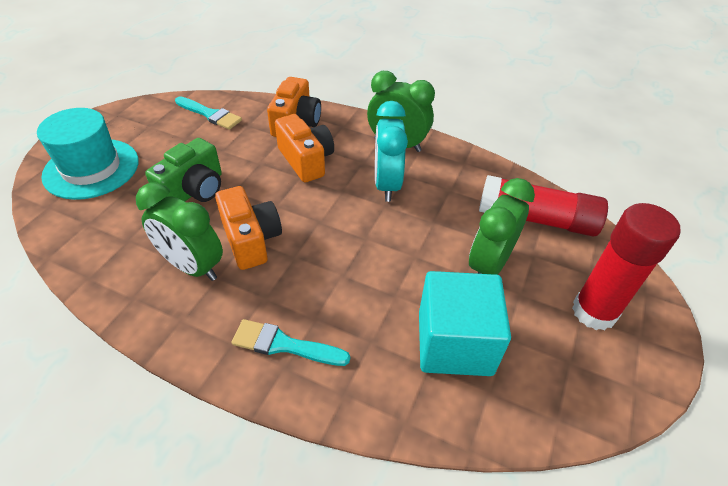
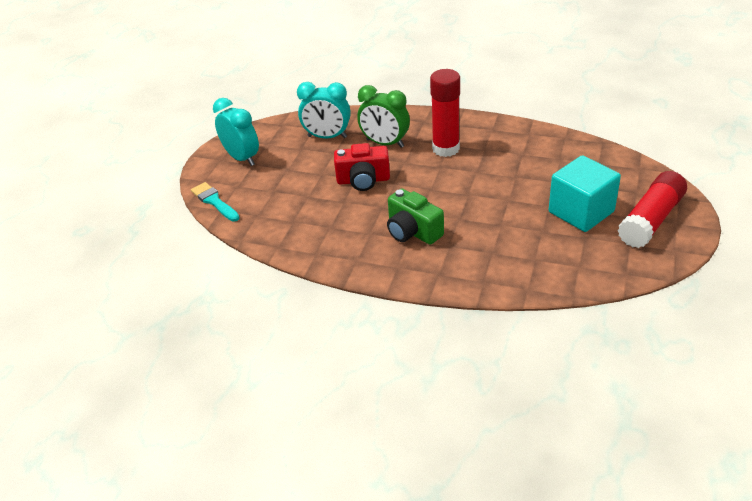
green clock: [136,183,223,281] [367,71,435,152] [469,178,535,275] = 3 -> [357,85,410,148] = 1
orange camera: [215,186,282,270] [267,77,321,137] [275,114,334,183] = 3 -> none = 0
red camera: none = 0 -> [334,143,390,191] = 1
turquoise brush: [175,96,242,130] [231,319,350,366] = 2 -> [191,182,240,222] = 1
turquoise clock: [375,101,408,202] = 1 -> [213,98,259,166] [297,82,351,139] = 2
turquoise hat: [37,108,139,200] = 1 -> none = 0

